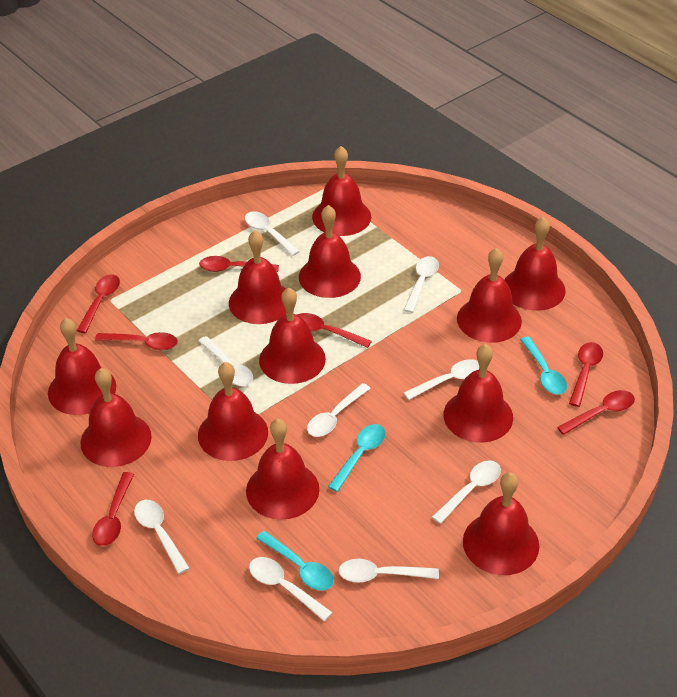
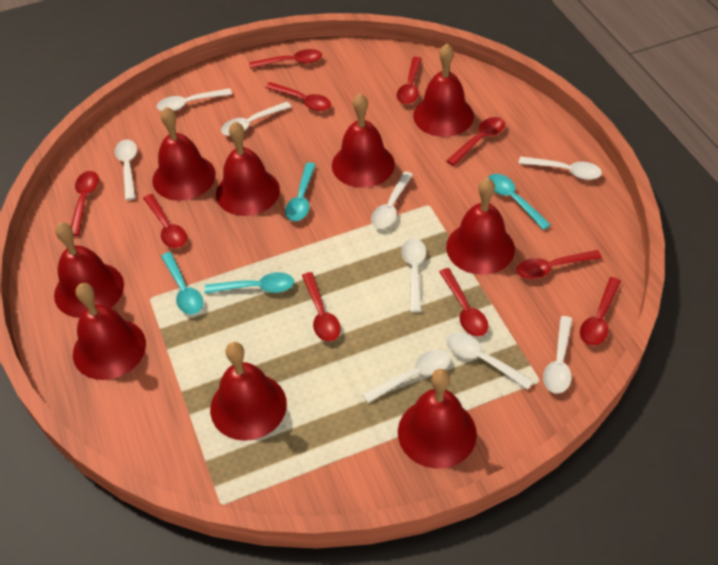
red bell: [48,318,116,415] [80,368,152,467] [198,362,268,461] [229,230,286,324] [246,419,319,520] [259,287,326,384] [299,205,361,298] [312,146,371,236] [444,344,513,443] [457,248,522,343] [463,472,539,575] [504,217,566,311] = 12 -> [54,222,124,318] [73,283,146,380] [152,107,216,201] [210,342,287,441] [216,122,280,216] [332,93,395,188] [398,369,477,469] [413,44,474,137] [446,178,515,275] = 9
red spoon: [77,275,120,333] [92,472,134,546] [95,332,178,350] [199,256,279,272] [297,313,372,348] [557,390,635,435] [569,342,603,407] = 7 -> [71,171,99,236] [143,194,187,248] [249,49,322,69] [265,82,331,111] [302,272,341,342] [397,57,422,104] [439,268,488,337] [447,117,505,166] [516,250,602,279] [580,277,621,346] = 10
turquoise spoon: [256,531,334,590] [328,424,386,492] [520,336,567,395] = 3 -> [161,252,203,315] [205,272,294,294] [285,163,316,221] [488,174,551,230] = 4

